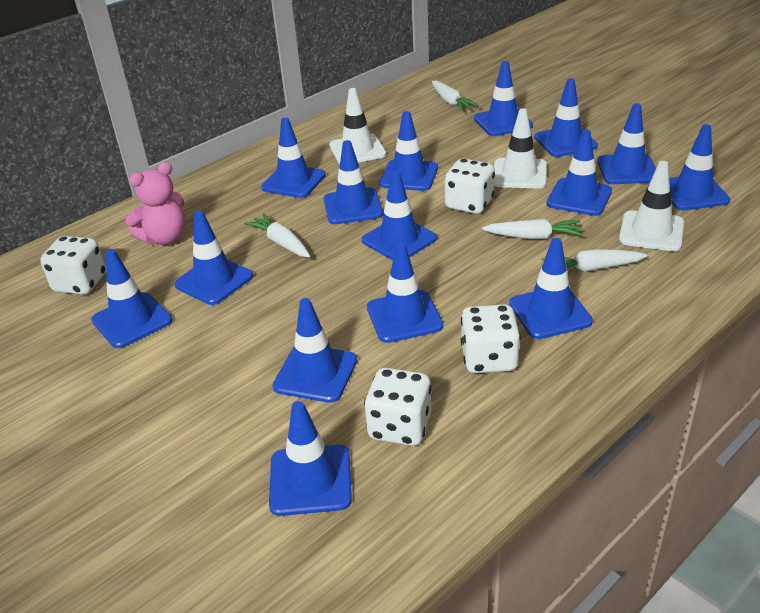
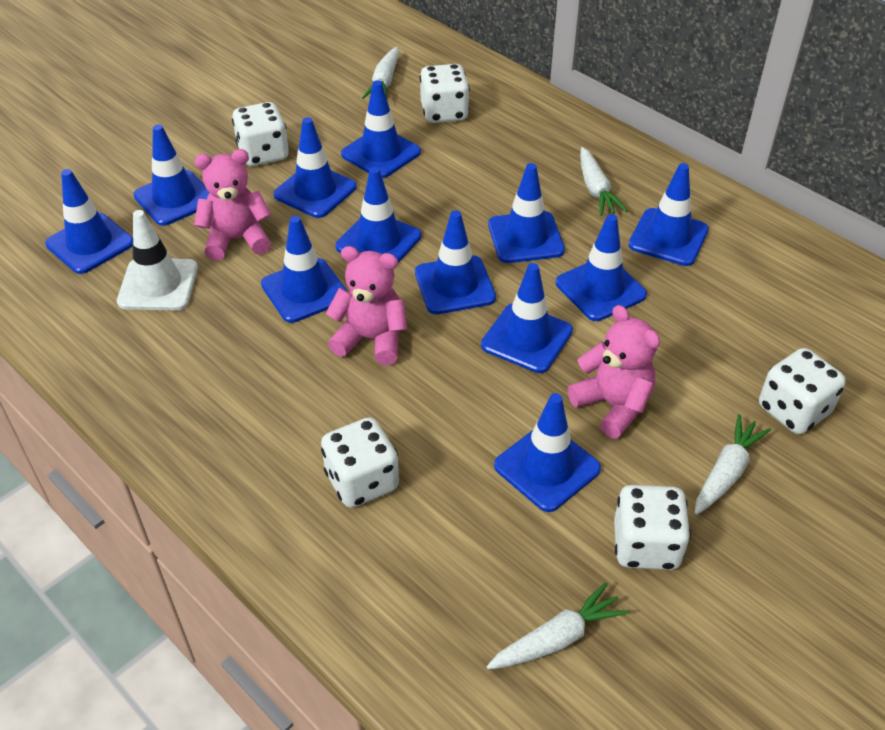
blue traffic cone: [91,249,172,348] [174,211,253,305] [261,118,326,198] [269,401,352,516] [273,298,357,403] [324,140,383,224] [362,170,437,260] [367,243,443,343] [379,111,438,191] [474,61,533,136] [509,238,593,339] [534,78,598,157] [547,130,612,216] [597,103,656,184] [669,124,730,210] = 15 -> [45,169,133,274] [133,124,210,226] [261,216,348,323] [273,117,357,218] [336,167,421,263] [341,80,421,178] [415,210,496,314] [481,263,573,373] [488,163,565,263] [494,393,601,512] [556,214,647,321] [628,163,709,266] = 12
pink teddy bear: [125,162,186,245] = 1 -> [194,149,271,261] [326,246,407,365] [567,305,660,439] = 3
white dice: [40,236,106,295] [364,368,432,446] [445,158,495,214] [461,304,521,373] = 4 -> [232,102,289,166] [321,417,399,508] [420,64,470,123] [614,485,691,570] [759,348,846,434] = 5
white traffic cone: [329,88,386,164] [494,108,547,189] [619,161,684,251] = 3 -> [117,210,198,310] = 1

